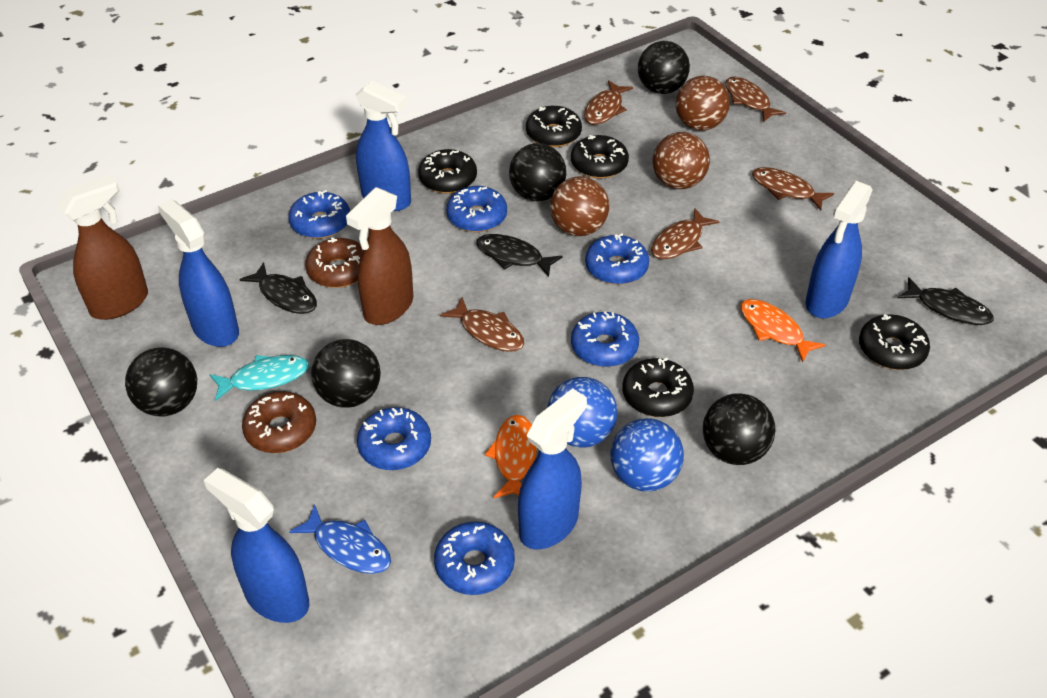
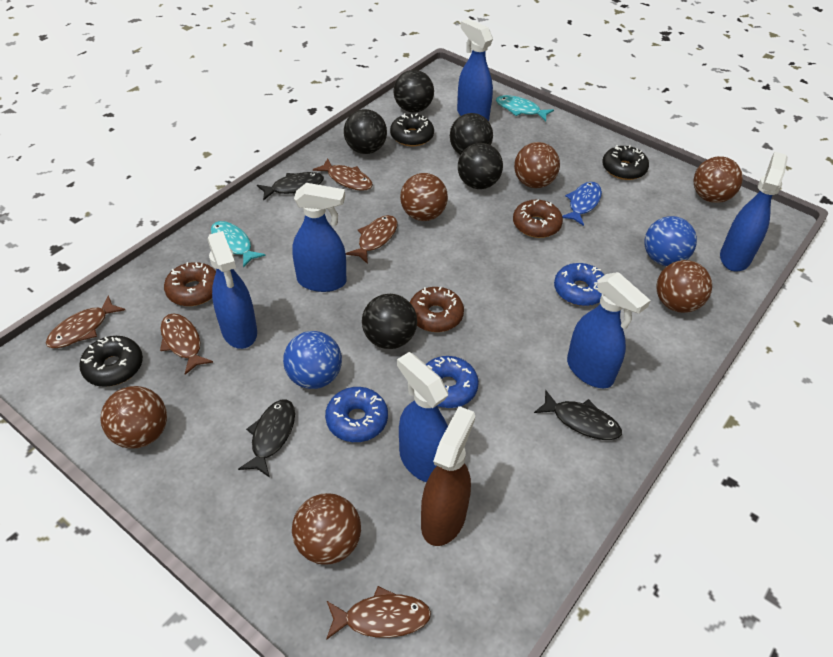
black donut: [418,149,477,194] [526,106,582,147] [571,135,629,179] [622,357,694,417] [859,314,930,370] = 5 -> [79,336,143,387] [390,113,434,147] [602,145,649,180] = 3
blue donut: [288,190,350,239] [357,407,431,470] [434,521,515,595] [446,186,507,232] [571,312,639,367] [585,233,649,285] = 6 -> [325,387,388,442] [426,356,479,408] [554,263,604,306] = 3
blue spray bottle: [158,199,239,347] [204,468,309,623] [356,81,411,211] [518,388,587,550] [805,181,873,318] = 5 -> [207,231,257,349] [292,183,347,292] [397,352,448,482] [457,19,493,121] [567,272,651,388] [720,151,788,271] = 6
brown ball: [550,176,609,236] [653,132,710,189] [676,76,730,131] = 3 -> [100,386,167,449] [292,493,361,565] [400,173,448,221] [514,142,560,188] [657,260,712,313] [693,156,743,203] = 6
brown donut: [242,391,316,453] [305,237,363,288] = 2 -> [164,262,216,306] [410,286,464,332] [513,200,563,238] = 3
brown spray bottle: [57,175,148,320] [346,187,413,325] = 2 -> [421,406,475,546] = 1
orange fish: [485,415,537,498] [741,299,825,362] = 2 -> none = 0
turquoise fish: [209,355,309,401] = 1 -> [211,221,266,268] [496,95,554,121] = 2

